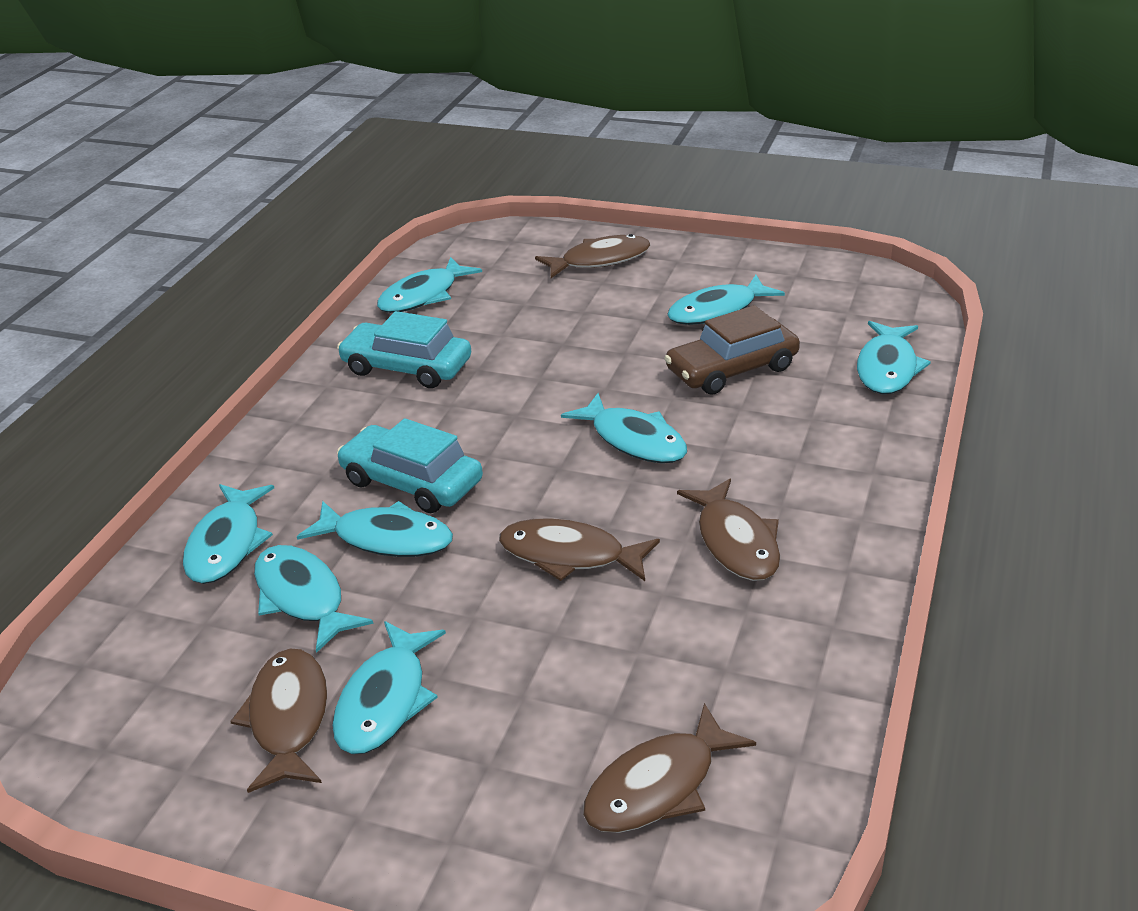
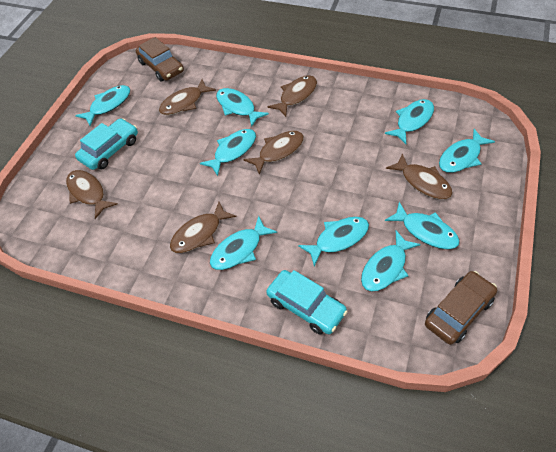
brown car: [665,305,800,395] = 1 -> [136,37,184,82] [425,271,497,345] = 2
brown fish: [230,649,327,793] [499,518,660,581] [535,234,650,278] [583,703,756,833] [677,479,780,581] = 5 -> [66,170,117,219] [159,79,216,115] [170,202,237,253] [243,131,304,175] [267,75,317,117] [386,153,453,199] = 6
turquoise fish: [183,484,274,584] [254,545,373,653] [297,501,453,557] [332,621,446,754] [377,257,482,313] [561,393,687,463] [667,275,785,325] [857,321,931,394] = 8 -> [75,85,130,126] [200,129,256,176] [210,216,277,270] [216,88,269,127] [298,217,369,266] [361,231,421,292] [385,99,434,144] [385,202,460,249] [439,129,495,173] = 9

